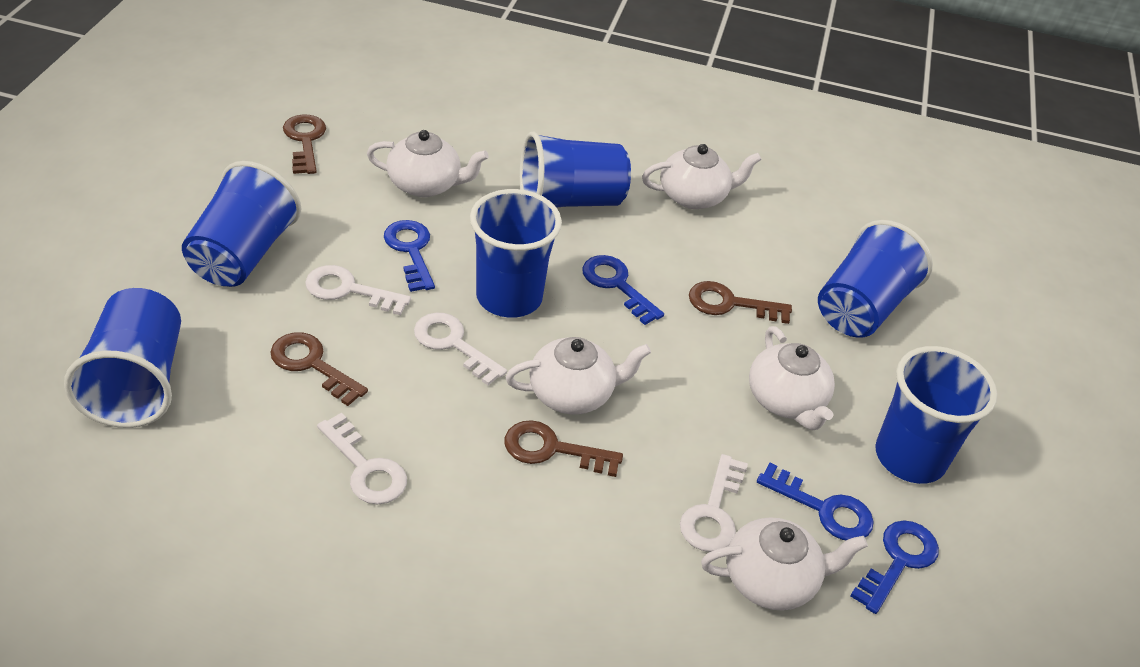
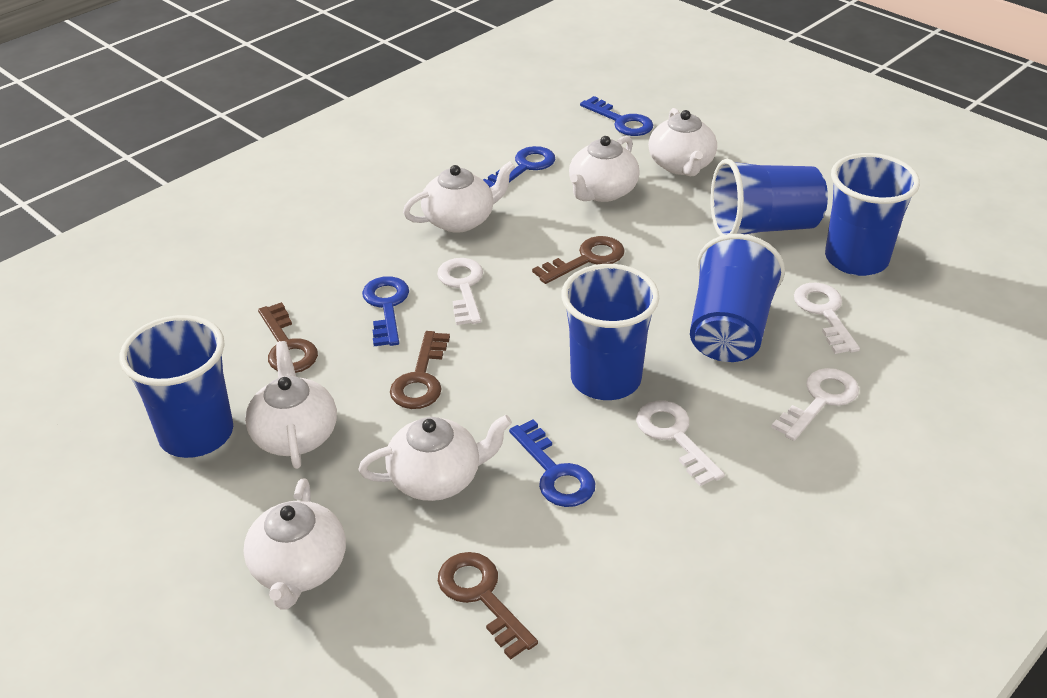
blue cup: [64,288,181,428] [182,161,302,287] [470,189,562,318] [520,131,631,207] [818,220,933,338] [875,346,997,484] = 6 -> [119,315,233,458] [561,264,659,400] [690,234,785,362] [710,159,828,236] [825,153,920,276] = 5
white teapot: [367,130,489,197] [506,337,651,414] [642,144,762,209] [701,517,868,611] [749,326,835,430] = 5 -> [244,478,346,610] [245,341,337,469] [359,415,512,501] [403,161,515,233] [569,136,640,202] [648,108,717,176] = 6

